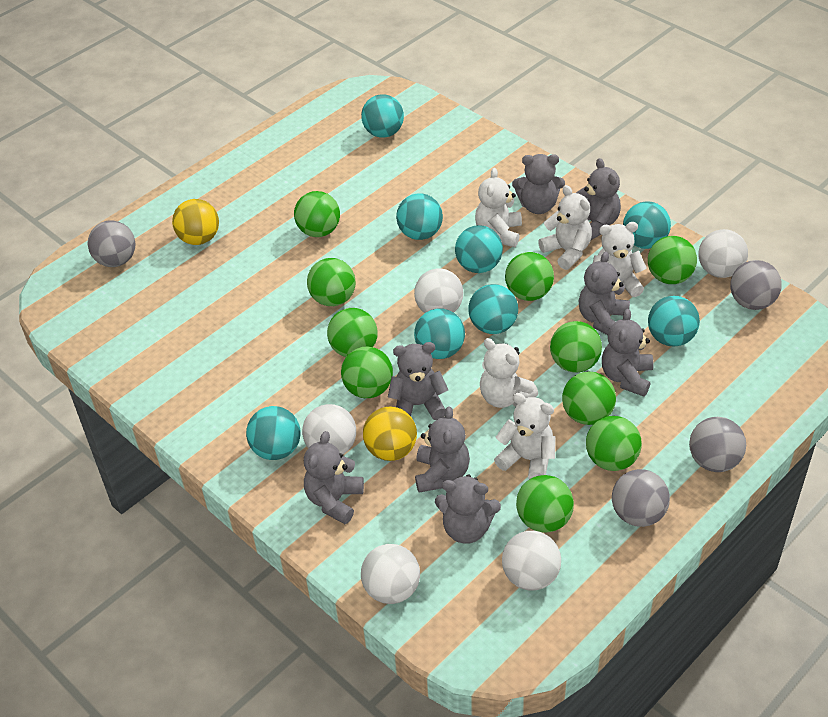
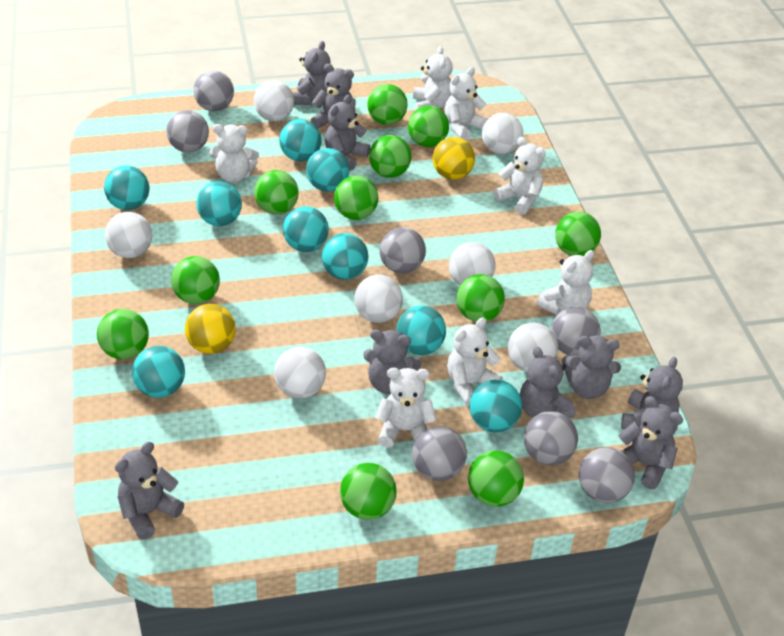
green ball: [294,191,340,237] [307,258,355,306] [327,308,378,357] [341,347,393,398] [505,252,554,301] [516,475,574,533] [550,321,602,373] [562,371,616,425] [586,416,642,471] [648,236,697,284] = 10 -> [97,309,149,359] [171,256,220,304] [254,170,299,214] [334,175,378,220] [340,463,397,520] [367,84,408,125] [369,135,411,178] [408,106,449,147] [456,274,505,322] [468,450,524,507] [555,212,601,256] = 11
grey ball: [88,220,136,267] [612,469,670,527] [689,417,746,472] [730,260,782,310] = 4 -> [166,110,209,153] [193,71,234,111] [380,227,426,274] [412,426,467,481] [524,411,578,465] [551,307,601,356] [579,447,635,503] = 7
grey teddy bear: [304,431,364,524] [388,342,448,420] [415,406,470,492] [435,474,501,544] [512,154,565,214] [576,158,621,240] [579,252,630,335] [602,309,654,397] = 8 -> [115,442,184,539] [292,41,330,105] [311,64,355,128] [325,95,371,171] [363,329,422,394] [520,347,576,418] [562,335,621,399] [618,396,683,489] [621,357,683,430] = 9
turquoise ball: [246,406,301,460] [361,94,404,138] [396,193,443,240] [414,309,465,359] [455,225,503,273] [468,284,518,334] [623,201,671,249] [648,296,700,346] = 8 -> [104,166,149,210] [132,346,185,398] [196,181,242,226] [279,119,321,161] [283,206,329,252] [306,148,349,192] [322,233,368,280] [396,306,446,355] [469,380,522,432] = 9
white ball: [302,404,356,454] [361,544,420,604] [414,268,463,313] [502,531,561,591] [699,229,748,278] = 5 -> [105,212,152,258] [254,80,294,121] [274,347,326,399] [354,275,403,323] [449,242,496,285] [482,113,523,154] [508,323,558,372] = 7
white teddy bear: [475,168,522,247] [480,338,538,408] [494,393,556,480] [538,185,592,270] [593,222,647,297] = 5 -> [209,124,259,183] [375,368,437,448] [413,46,453,110] [445,67,488,140] [447,317,503,406] [494,137,546,215] [536,250,594,315] = 7

